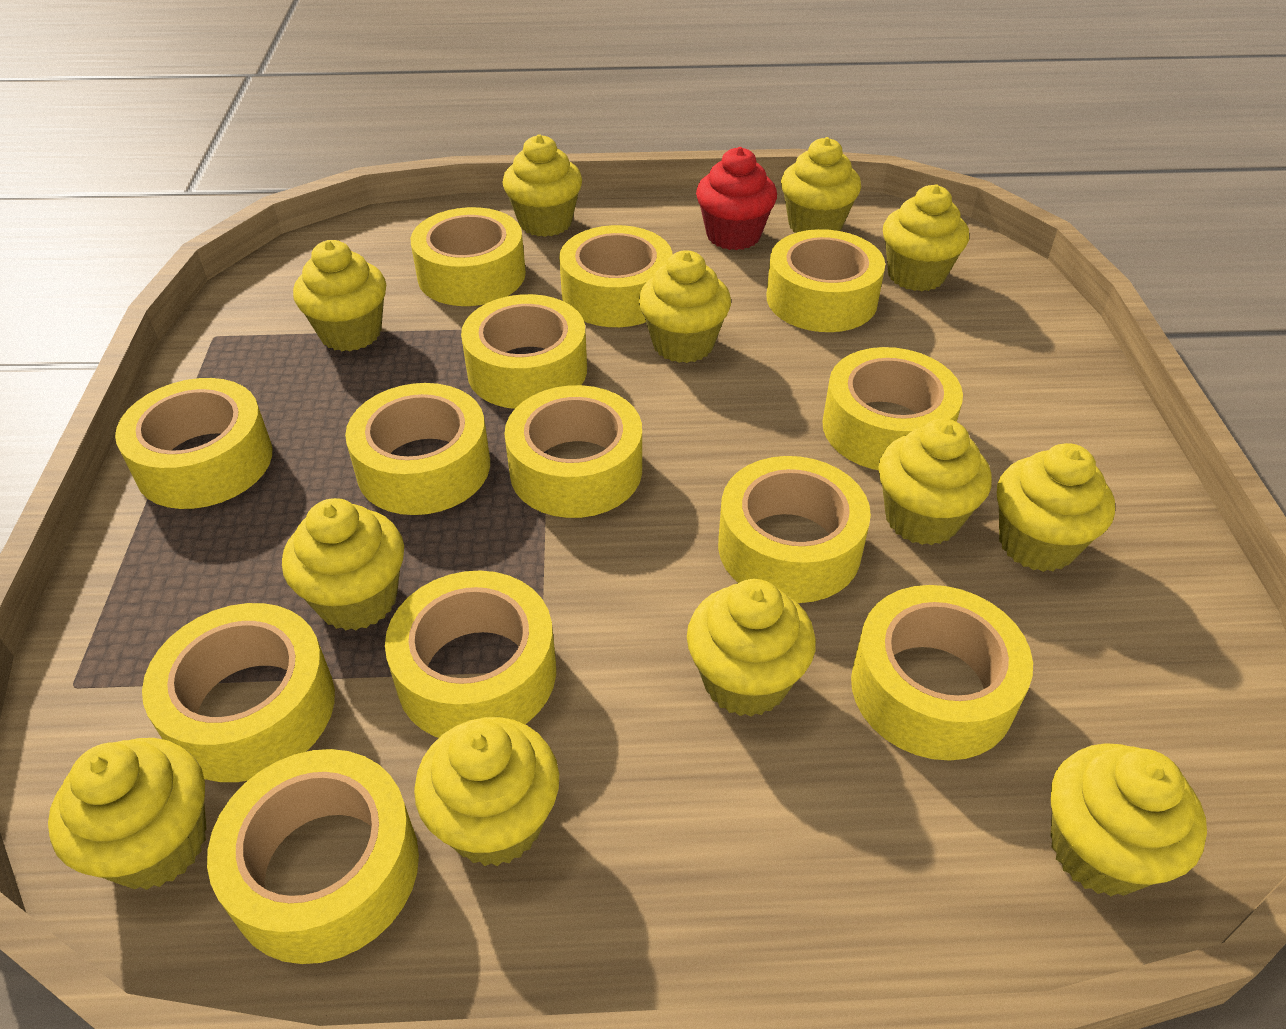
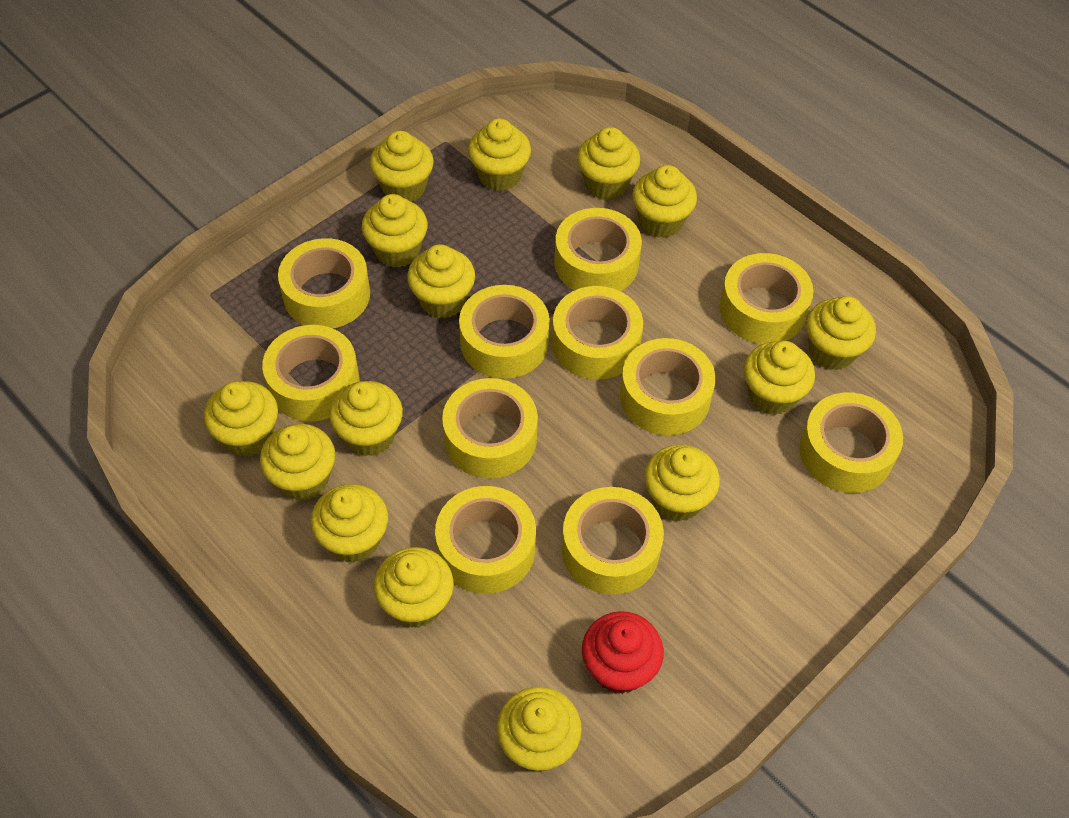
yellow cupcake: [48,738,206,890] [282,498,404,631] [293,240,386,351] [414,717,559,866] [503,134,582,237] [639,250,731,363] [687,579,816,717] [781,137,861,233] [878,419,992,545] [883,184,969,291] [997,443,1115,572] [1051,743,1207,896] = 12 -> [204,381,278,457] [260,424,335,500] [311,484,388,563] [329,381,403,456] [362,194,428,268] [370,131,434,202] [374,547,454,628] [407,244,475,318] [468,118,531,191] [497,687,582,772] [577,127,640,200] [632,165,697,238] [644,444,720,522] [744,341,815,415] [806,296,876,370] = 15
yellow tape: [115,378,272,509] [142,603,335,782] [207,749,419,964] [345,383,490,515] [385,571,556,738] [411,207,526,306] [461,294,587,409] [504,385,642,518] [559,225,673,327] [718,456,871,603] [766,229,885,332] [822,347,963,470] [851,585,1033,761] = 13 -> [262,325,360,422] [278,238,370,328] [435,486,536,594] [442,378,538,478] [459,285,550,379] [552,286,643,380] [555,208,642,291] [562,487,664,595] [620,338,716,435] [720,253,813,344] [799,393,903,493] = 11

